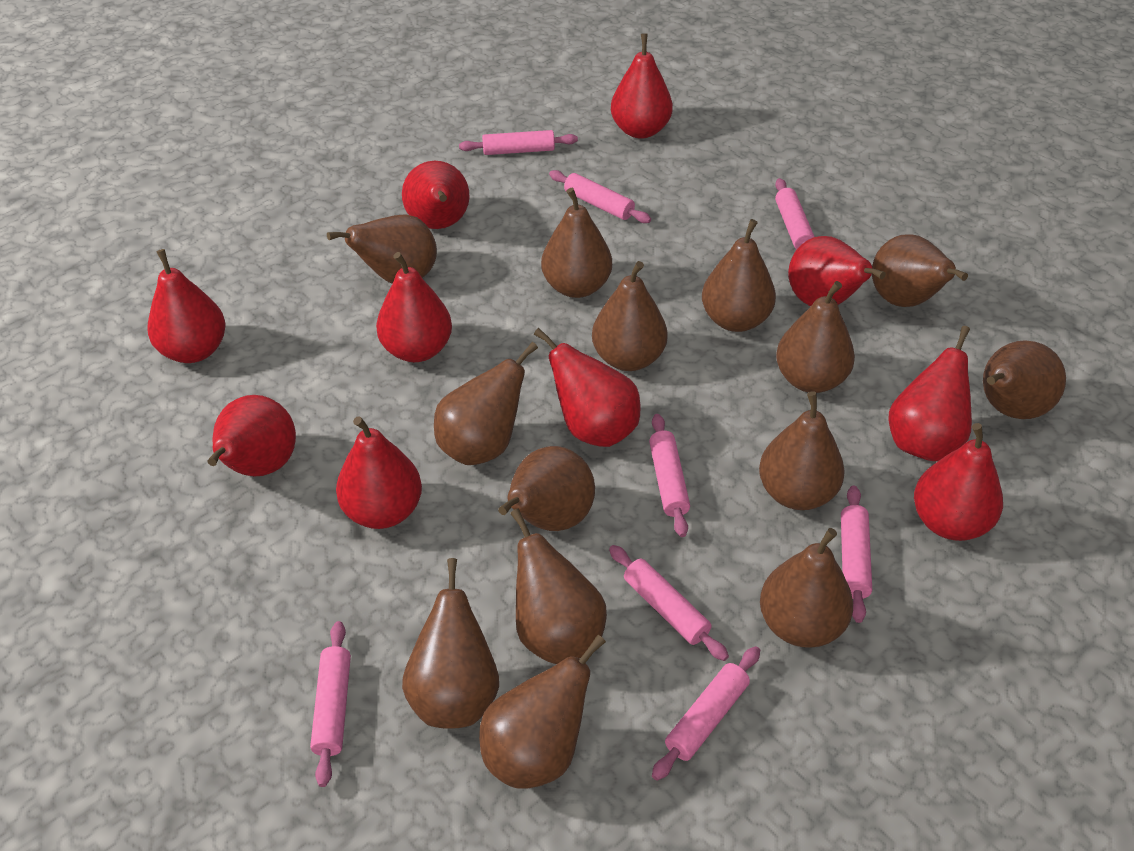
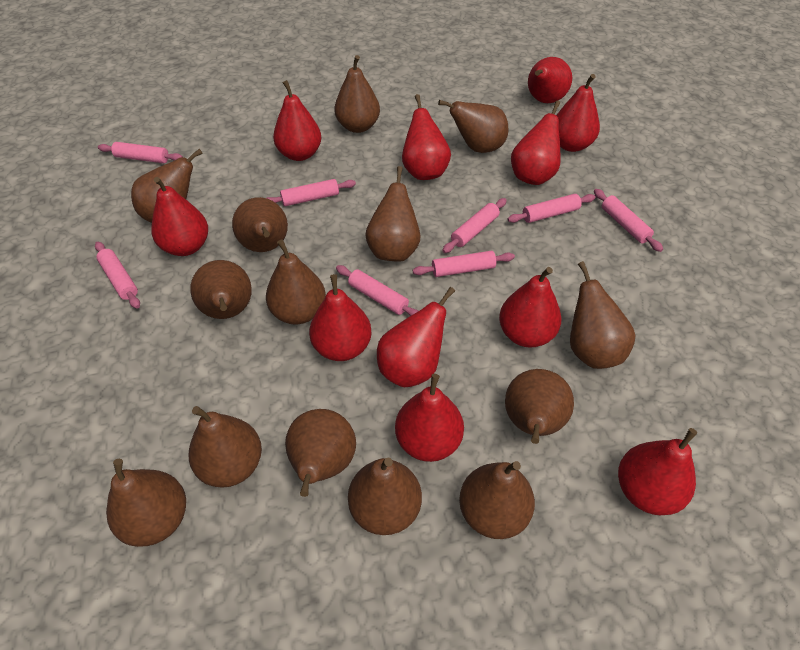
red pear: [147,249,226,363] [208,395,296,476] [336,416,422,529] [376,252,452,362] [402,161,469,229] [534,328,641,447] [611,33,673,139] [788,236,886,306] [888,326,972,461] [914,423,1003,541] = 10 -> [151,177,208,256] [273,80,321,161] [309,274,372,361] [377,287,455,387] [395,374,464,462] [402,94,451,180] [499,267,561,348] [511,100,561,185] [528,57,572,103] [556,74,600,152] [618,428,697,515] = 11

